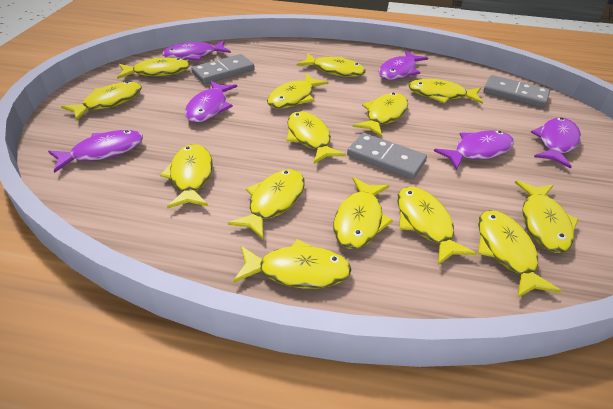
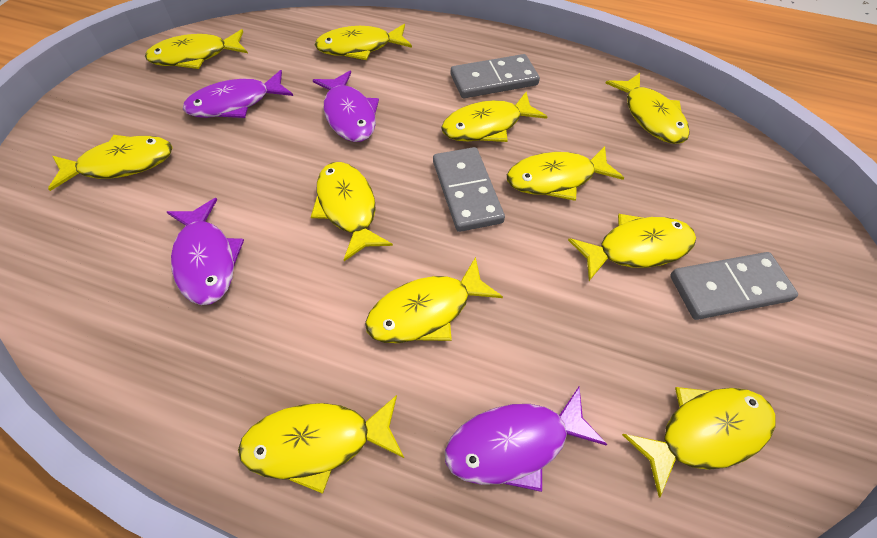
purple fish: [48,130,143,173] [162,41,231,61] [185,81,237,122] [378,51,428,80] [434,130,514,170] [531,117,581,168] = 6 -> [167,198,244,305] [183,70,293,118] [313,71,379,142] [445,387,608,492] = 4
yellow fish: [61,81,142,121] [117,57,190,79] [160,144,213,209] [228,169,305,239] [233,239,352,289] [267,73,329,109] [287,111,346,164] [296,53,366,77] [333,177,393,249] [353,93,408,137] [397,187,477,265] [408,79,483,104] [478,210,562,298] [514,181,579,253] = 14 -> [48,135,173,191] [145,29,248,69] [238,395,404,494] [311,162,393,261] [315,24,412,60] [365,257,503,343] [441,92,548,142] [507,146,624,201] [568,214,696,281] [606,73,690,144] [622,387,775,498] = 11

